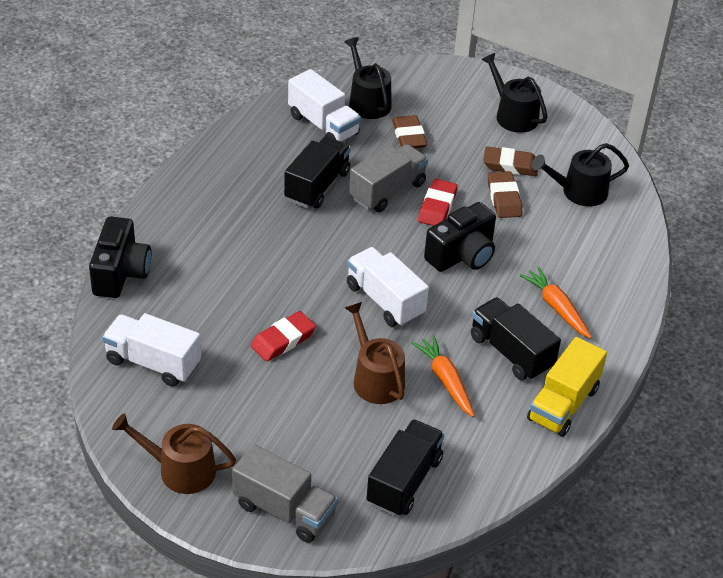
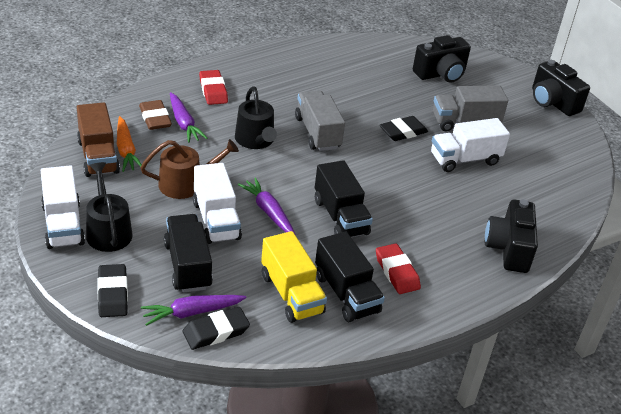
black camera: [89,216,151,298] [424,202,496,272] = 2 -> [413,35,471,83] [485,199,538,273] [532,60,590,116] = 3
black eraser: none = 0 -> [97,264,128,317] [182,307,250,350] [380,116,428,141] = 3
black watering can: [344,37,392,119] [481,53,548,133] [532,143,629,207] = 3 -> [86,162,133,252] [235,86,277,149] = 2
brown eraser: [392,115,427,148] [483,146,538,176] [488,171,522,218] = 3 -> [139,100,172,130] = 1
brown truck: none = 0 -> [77,102,120,177] = 1
brown watering can: [112,413,236,494] [345,302,405,404] = 2 -> [140,139,239,199] = 1
orange carrot: [412,335,475,417] [520,267,592,339] = 2 -> [117,116,142,172] = 1
purple carrot: none = 0 -> [141,295,247,326] [170,92,208,143] [237,178,296,235] = 3

